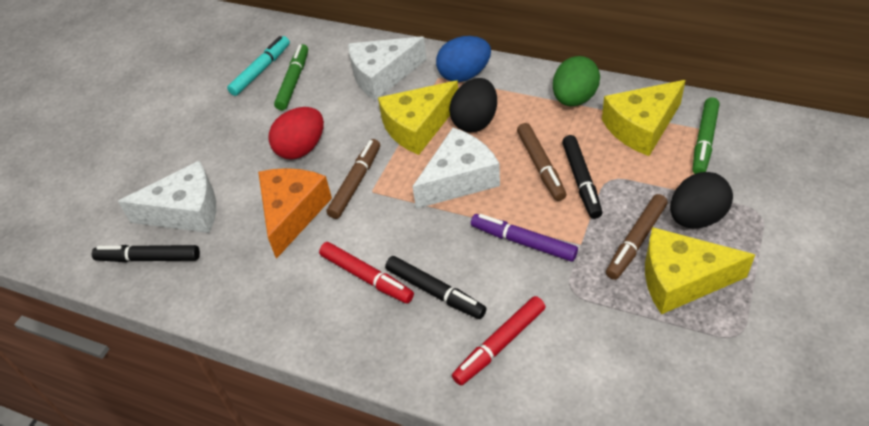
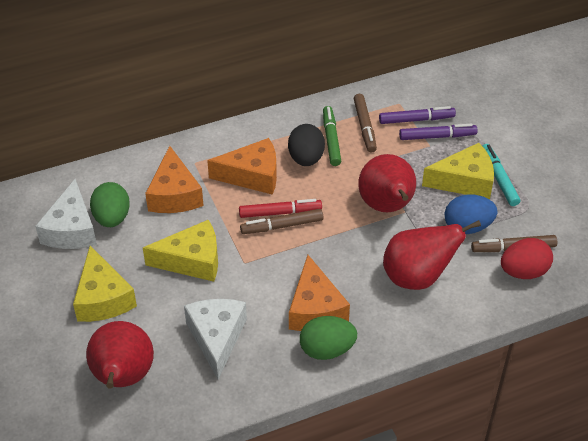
black egg: [449,78,497,132] [670,172,733,228] = 2 -> [288,124,325,166] = 1
black marker: [92,245,200,262] [385,256,487,319] [562,135,602,219] = 3 -> none = 0
green egg: [553,56,600,106] = 1 -> [90,182,130,227] [300,316,357,360] = 2
green marker: [274,44,308,110] [693,97,719,174] = 2 -> [323,106,341,166] = 1
orange cheese: [258,168,332,259] = 1 -> [145,146,204,213] [207,138,277,195] [289,255,350,331] = 3
purple marker: [471,214,578,262] = 1 -> [379,106,456,124] [399,124,478,140] = 2
red marker: [319,242,414,303] [452,296,545,386] = 2 -> [239,199,322,218] = 1
red pear: none = 0 -> [86,321,154,389] [358,154,416,212] [383,220,481,290] = 3
white cheese: [118,161,216,233] [348,36,427,101] [412,128,500,209] = 3 -> [35,179,97,249] [184,299,247,379] = 2

